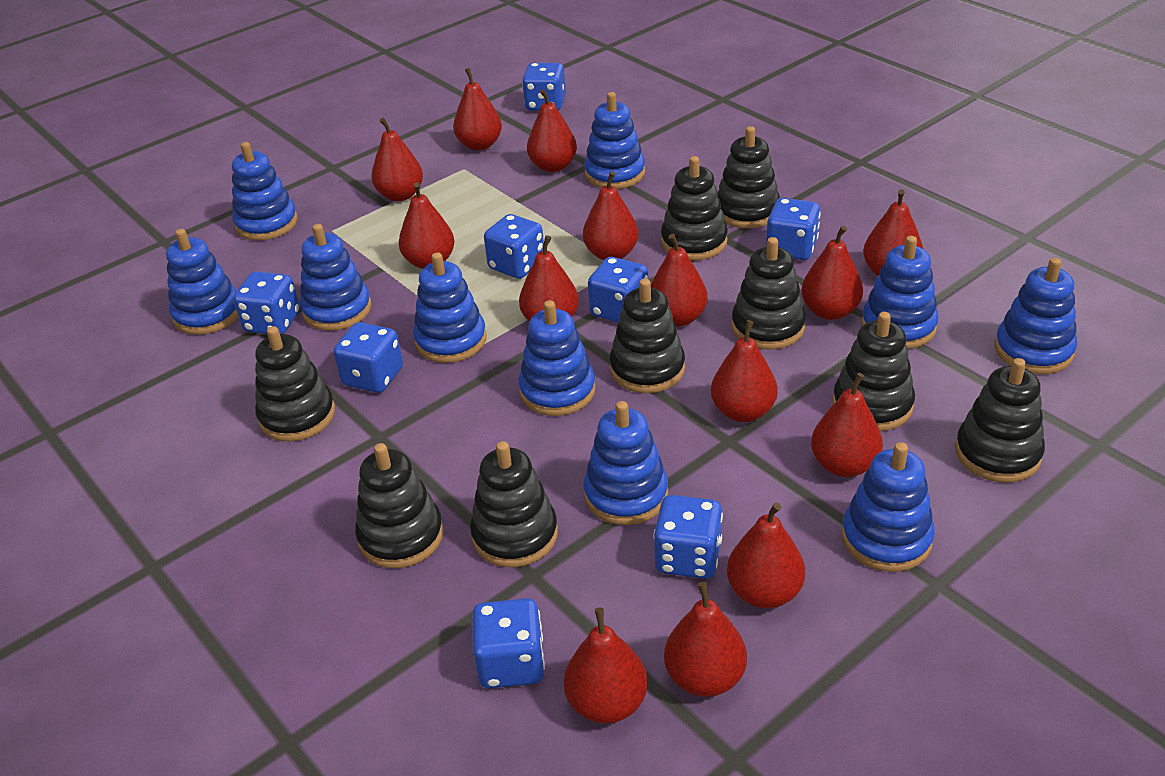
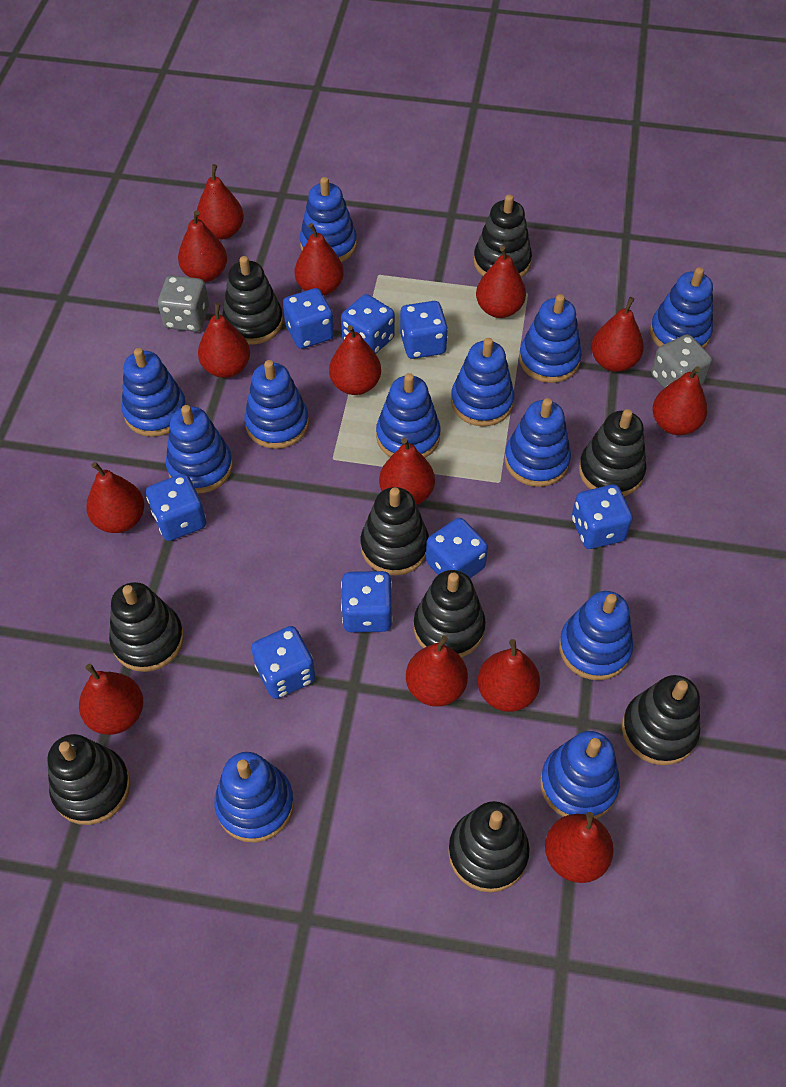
blue stacking toy: [166,229,238,335] [232,142,298,240] [300,224,371,331] [413,252,487,363] [518,300,596,416] [583,401,668,525] [584,92,645,189] [842,442,935,572] [861,236,939,349] [995,258,1077,374] = 10 -> [122,348,187,437] [166,405,233,493] [214,752,294,843] [244,360,309,449] [300,177,357,262] [376,373,440,458] [451,338,514,426] [505,398,571,487] [519,294,582,383] [540,731,620,819] [559,591,633,680] [650,267,713,348] = 12
grey dice: none = 0 -> [158,275,209,332] [651,334,712,388] = 2

